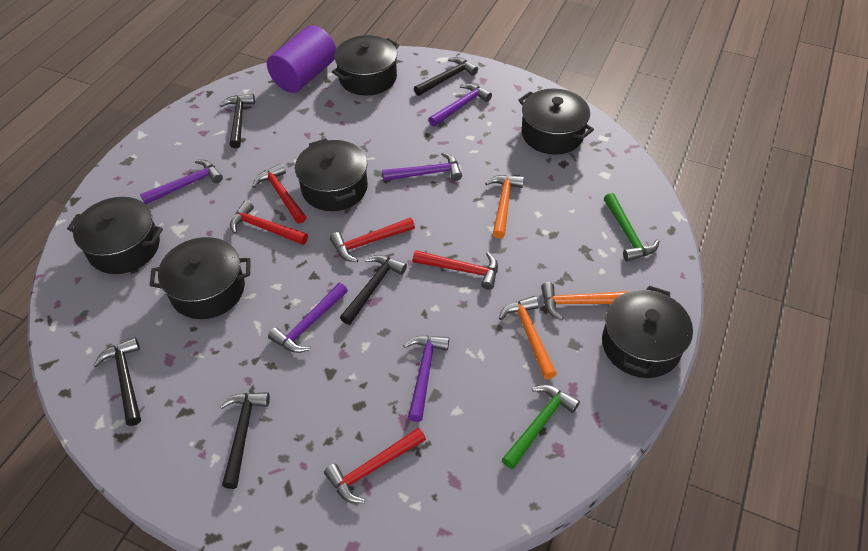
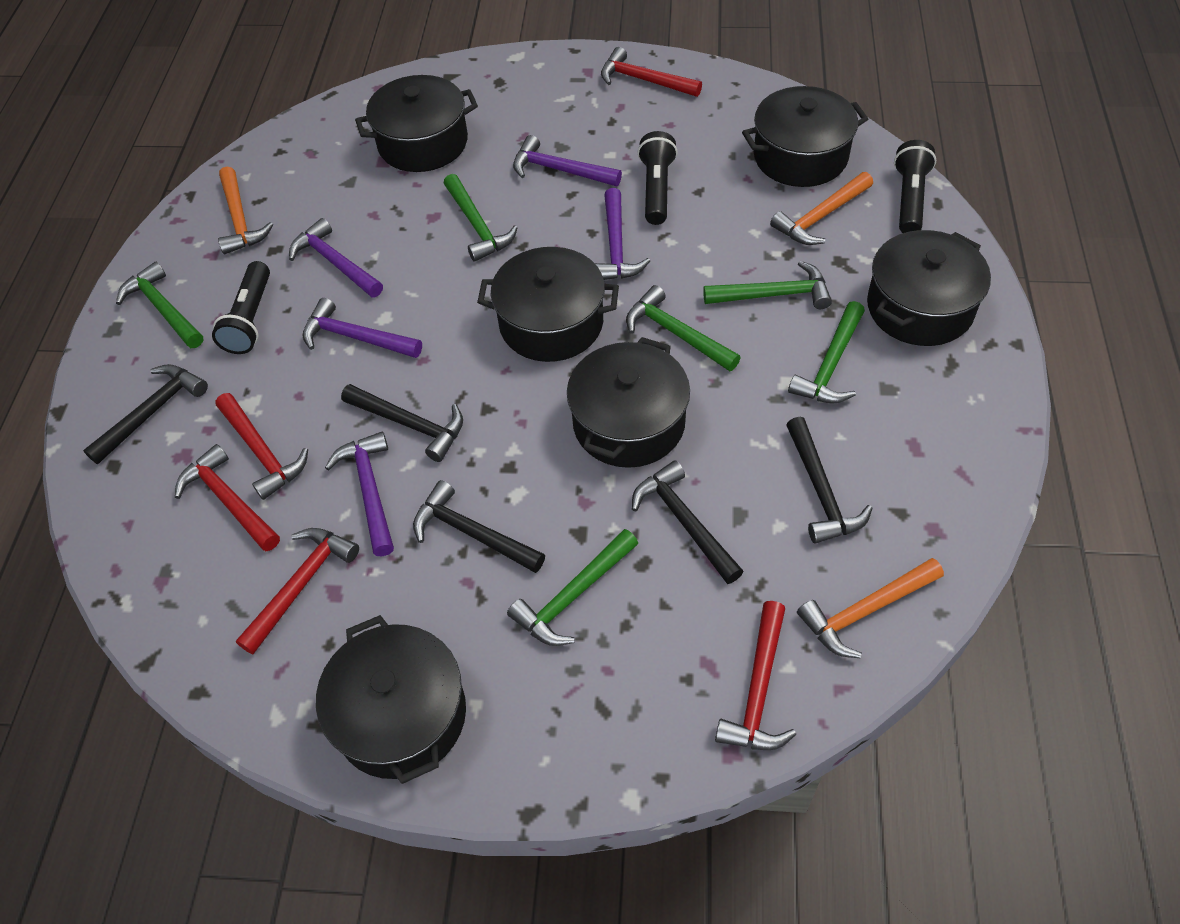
black flashlight: none = 0 -> [212,261,270,354] [638,131,678,225] [894,140,936,233] = 3
green hammer: [502,385,580,469] [604,193,659,262] = 2 -> [116,262,204,348] [443,174,518,262] [507,529,638,646] [626,285,741,371] [703,261,832,309] [788,301,865,403] = 6
purple cylinder: [267,25,336,93] = 1 -> none = 0

